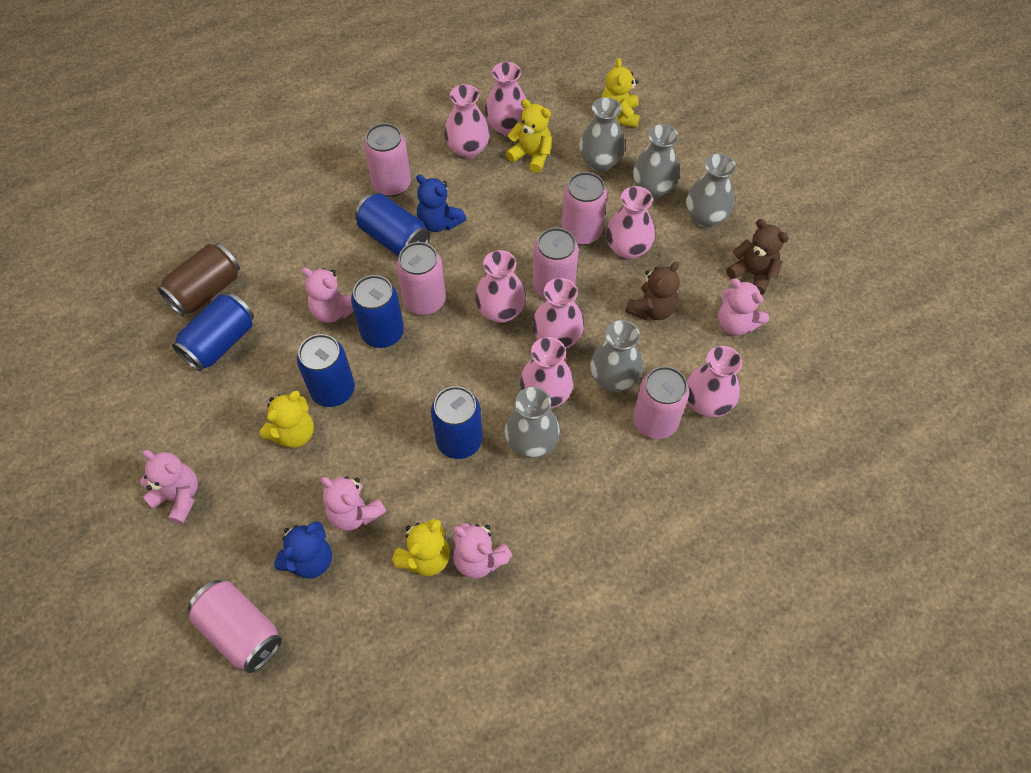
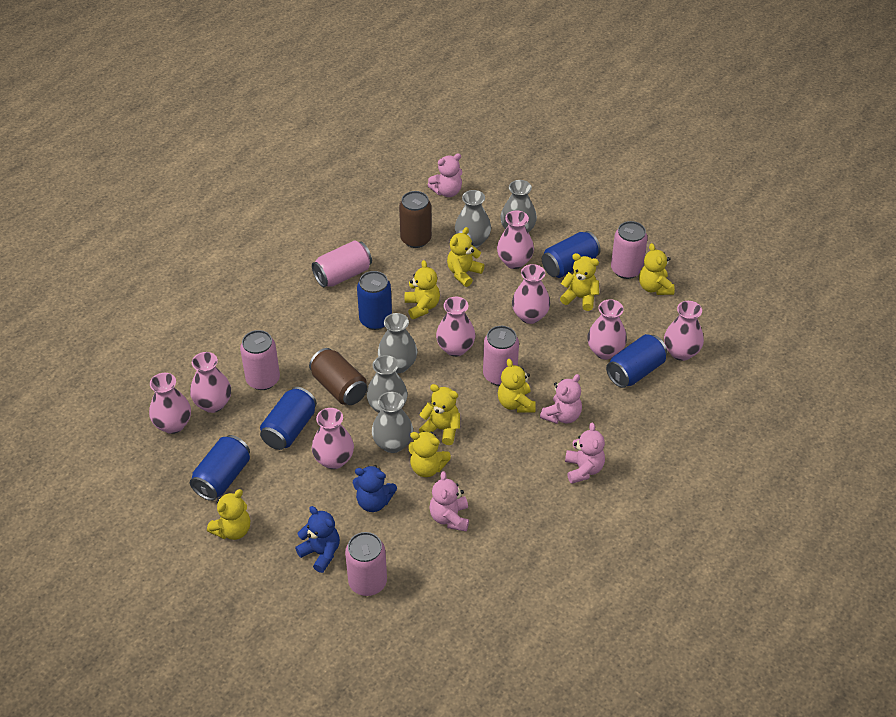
brown can: [157,243,240,316] = 1 -> [309,348,367,405] [399,191,432,248] = 2
brown teddy bear: [625,261,680,320] [726,219,789,295] = 2 -> none = 0
pink can: [188,580,282,673] [364,123,411,197] [396,242,446,315] [533,228,579,299] [562,172,607,245] [633,366,689,439] = 6 -> [240,330,280,390] [312,241,372,288] [345,532,387,596] [483,326,519,386] [611,221,648,279] = 5
pink teddy bear: [140,450,198,524] [302,267,354,323] [321,476,386,531] [453,523,513,579] [718,279,769,336] = 5 -> [428,153,463,197] [429,471,469,531] [540,374,582,424] [565,423,605,484] = 4
pink vase: [444,84,490,159] [475,250,526,323] [485,62,526,136] [520,337,573,408] [532,278,584,348] [606,186,655,260] [687,346,742,417] = 7 -> [149,373,191,434] [190,352,231,413] [312,408,354,469] [436,297,475,357] [497,210,534,269] [512,264,550,324] [587,299,627,360] [664,301,704,361] = 8
yellow teddy bear: [260,391,314,448] [392,519,450,576] [506,99,552,173] [601,58,640,128] = 4 -> [207,489,250,540] [405,260,440,319] [408,431,451,477] [419,384,460,445] [447,227,484,287] [498,359,536,413] [560,253,599,311] [639,243,675,295] = 8

